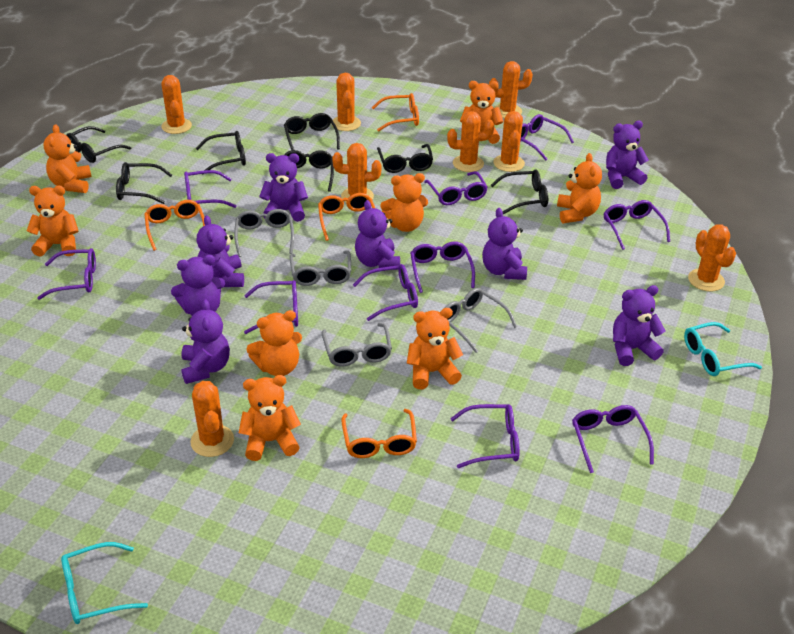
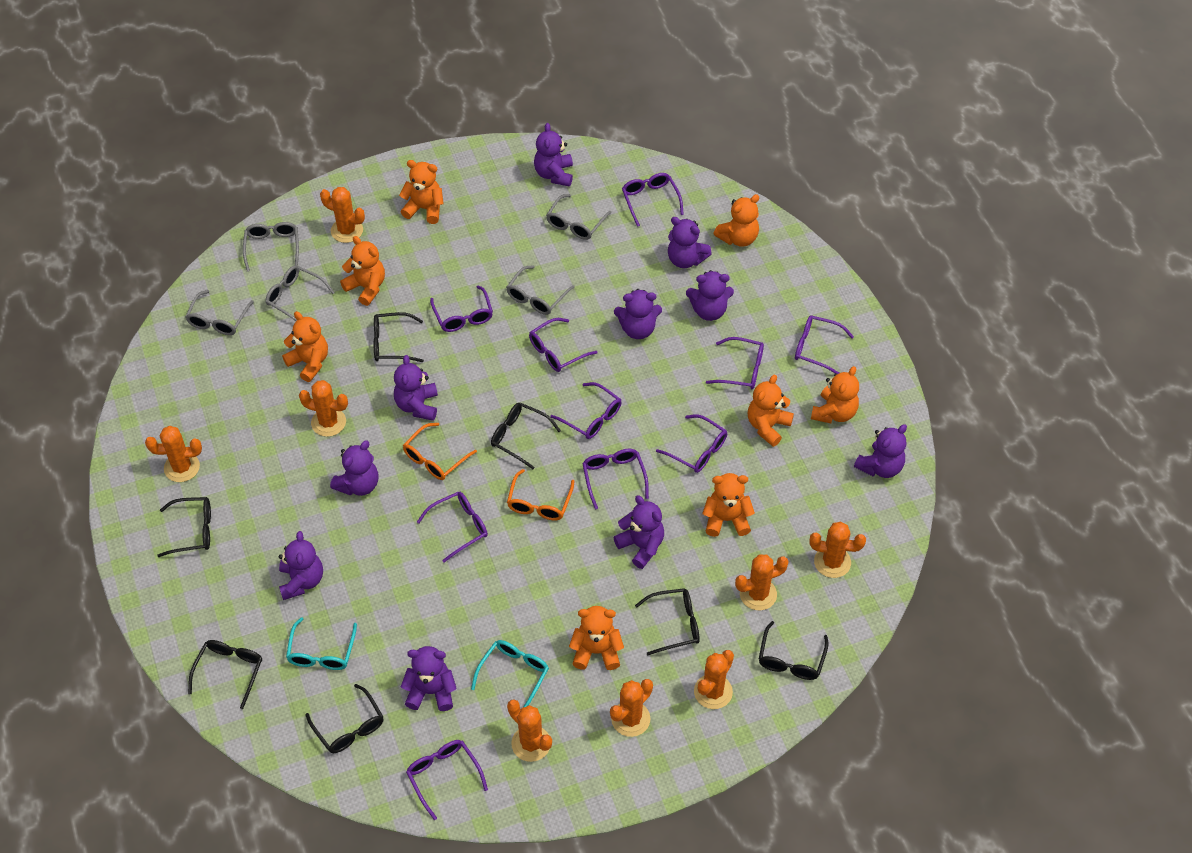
grey glasses: [234,209,294,257] [290,250,351,286] [322,323,392,367] [444,288,517,353] = 4 -> [185,290,254,335] [243,222,299,272] [266,265,335,321] [506,265,575,315] [546,194,611,240] = 5
orange glasses: [144,200,205,251] [318,193,375,241] [341,409,417,458] [371,93,419,131] = 4 -> [403,423,477,480] [507,469,574,521] = 2
purple teddy bear: [171,255,225,316] [181,299,230,384] [196,215,244,287] [259,153,308,222] [355,200,400,270] [482,208,527,280] [606,121,649,189] [613,285,666,366] = 8 -> [279,531,323,600] [330,440,378,496] [394,355,438,421] [401,646,456,711] [534,123,573,187] [613,496,664,569] [614,289,662,339] [668,217,712,268] [686,270,734,321] [854,424,907,478] = 10

